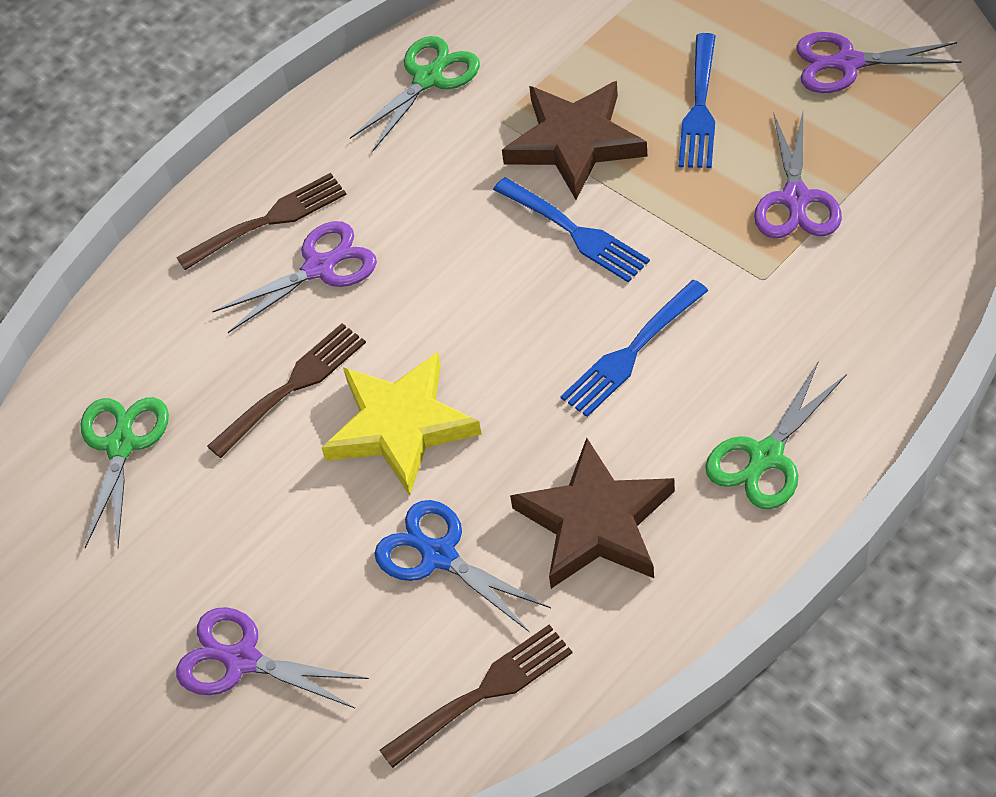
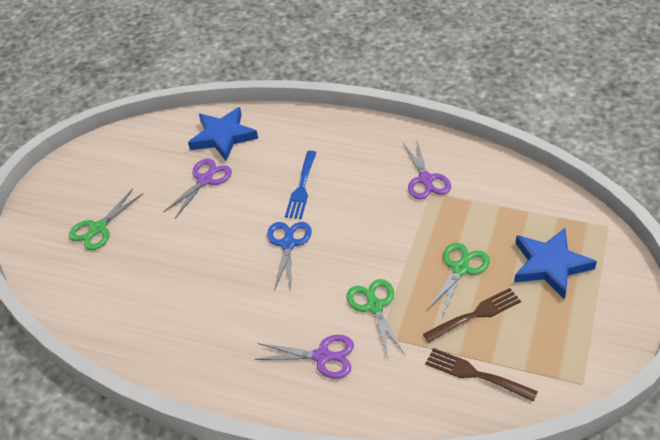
blue fork: [493,177,650,282] [561,280,708,417] [679,33,716,168] = 3 -> [285,151,317,219] = 1
blue star: none = 0 -> [188,107,258,161] [514,228,597,300] = 2
brown fork: [176,173,347,270] [207,323,366,458] [379,625,572,768] = 3 -> [423,288,521,343] [425,348,538,402] = 2
brown star: [502,81,647,200] [510,438,675,589] = 2 -> none = 0
purple scissors: [176,607,369,708] [212,221,377,333] [754,112,842,238] [796,32,962,93] = 4 -> [163,159,232,218] [255,335,354,379] [403,141,451,200] = 3
yellow star: [321,352,482,495] = 1 -> none = 0

